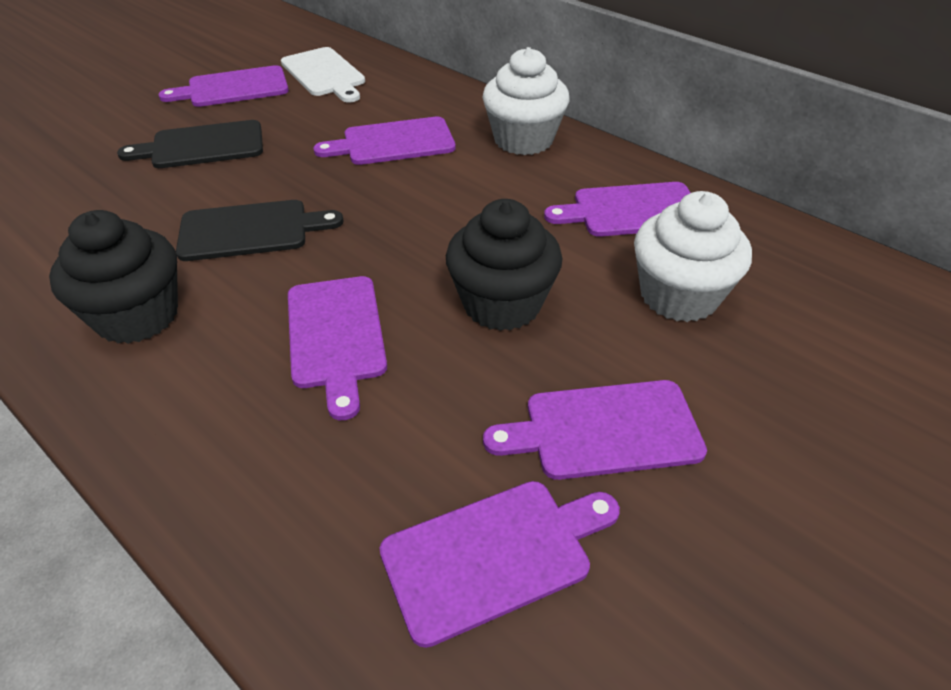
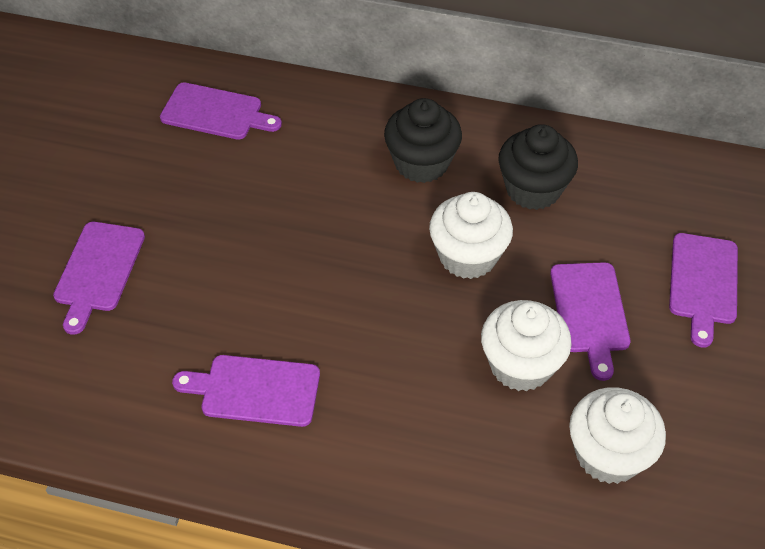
black cutting board: [117,120,263,168] [176,200,343,261] = 2 -> none = 0
purple cutting board: [158,65,289,107] [288,276,387,420] [313,117,456,165] [380,481,620,648] [483,380,707,480] [544,182,691,237] = 6 -> [53,222,145,334] [160,82,282,140] [172,355,320,427] [550,262,630,381] [669,233,738,347] = 5
white cupcake: [482,47,569,155] [634,191,752,322] = 2 -> [429,192,513,279] [481,300,572,391] [569,387,666,484] = 3
white cutting board: [281,47,365,103] = 1 -> none = 0

